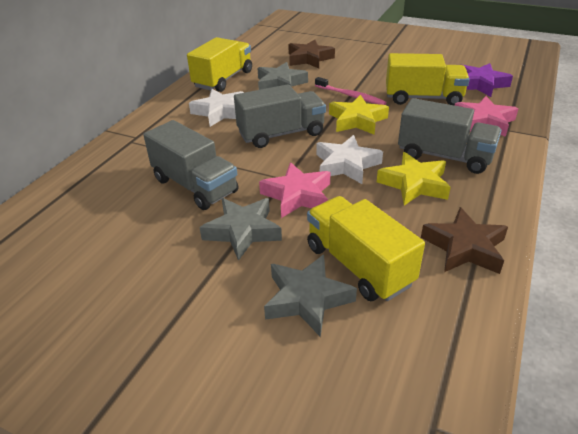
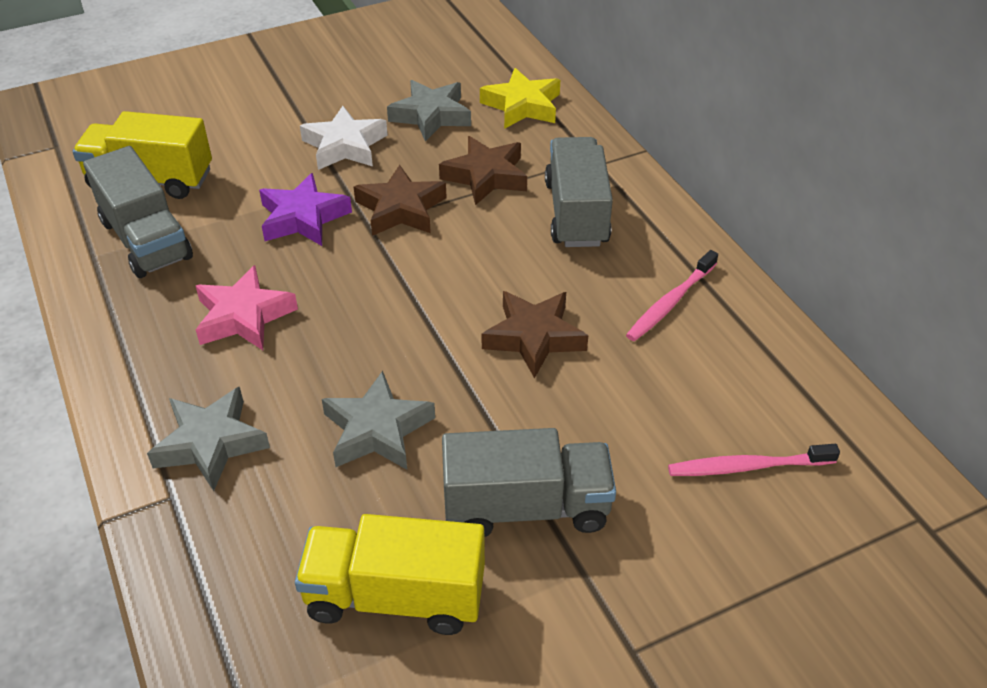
brown star: [288,40,335,68] [421,207,508,274] = 2 -> [354,165,447,236] [439,136,527,205] [482,291,588,378] = 3
pink star: [259,162,331,218] [455,96,518,137] = 2 -> [196,265,298,350] = 1
pink toothbrush: [315,77,387,105] = 1 -> [626,250,718,341] [668,444,840,476] = 2
white star: [189,89,244,127] [316,135,383,184] = 2 -> [300,106,388,170] = 1
yellow star: [329,95,389,135] [377,152,451,205] = 2 -> [480,68,560,129] = 1
yellow truck: [187,37,252,92] [307,196,425,301] [386,53,470,106] = 3 -> [73,111,212,199] [295,514,485,635] = 2

